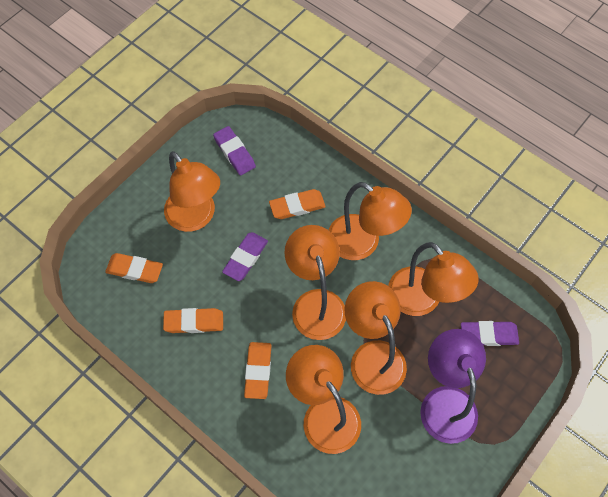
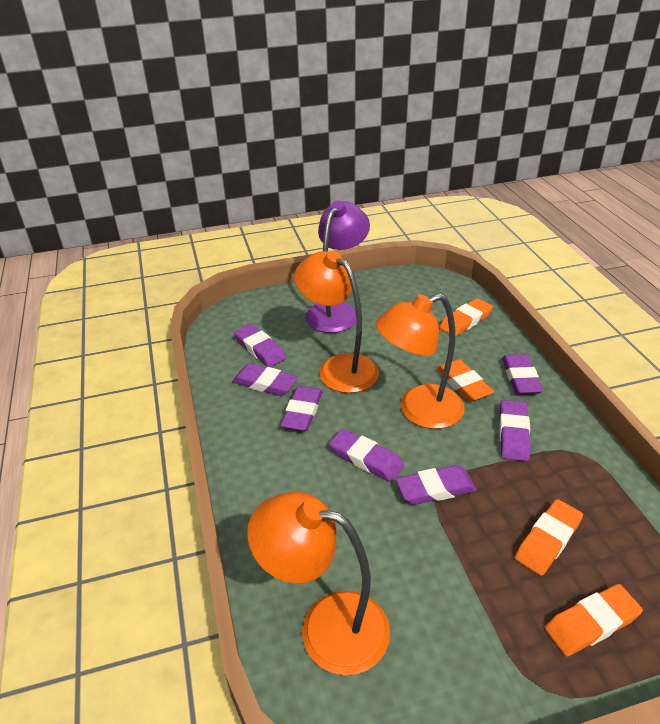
orange lamp: [164,151,220,232] [284,225,346,340] [286,345,361,454] [329,182,412,260] [345,281,407,395] [388,242,478,316] = 6 -> [247,492,390,675] [294,251,379,393] [376,294,465,429] = 3
purple eraser: [213,126,256,175] [222,232,268,281] [461,321,519,346] = 3 -> [232,363,298,396] [234,324,286,367] [281,386,322,432] [329,429,404,482] [396,465,477,505] [499,400,531,461] [502,354,543,394] = 7

